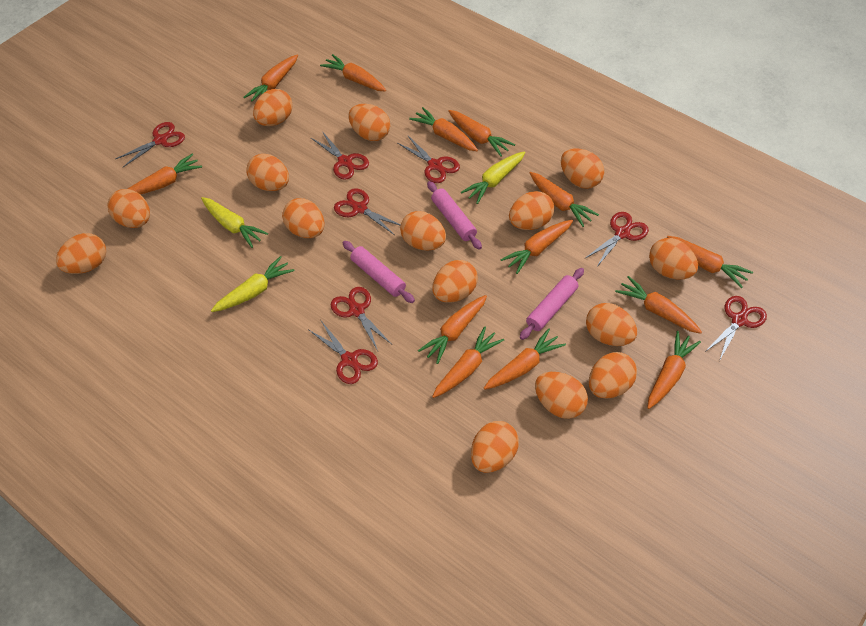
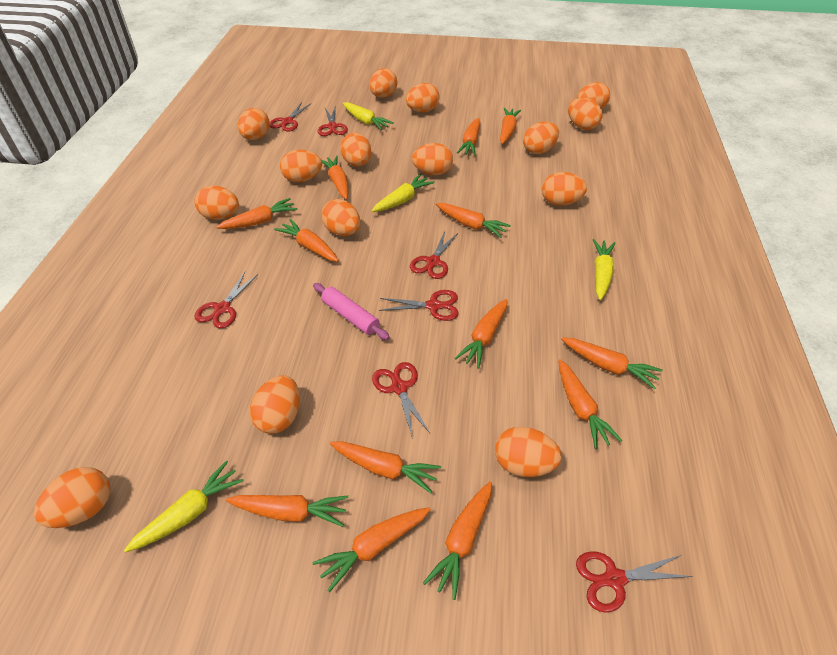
pink rolling pin: [343,241,415,303] [427,181,482,250] [520,268,584,340] = 3 -> [313,283,390,340] = 1
red scissors: [115,122,185,167] [309,321,378,384] [311,131,369,180] [331,287,391,351] [334,188,401,235] [398,136,460,183] [584,212,649,267] [705,296,767,361] = 8 -> [195,272,258,328] [270,102,311,132] [318,106,348,136] [372,362,430,439] [379,290,459,321] [410,231,458,279] [576,551,693,613] = 7
yellow carrot: [201,197,268,248] [211,256,294,312] [461,151,526,204] = 3 -> [124,460,244,553] [343,102,394,130] [372,174,435,212] [593,239,616,300] = 4

